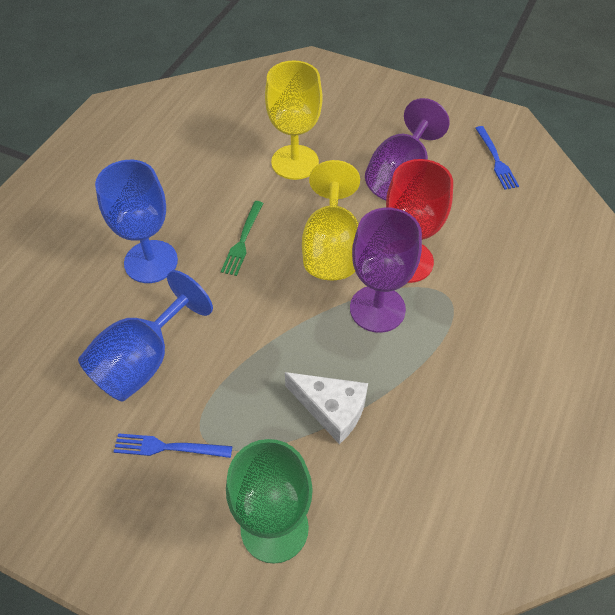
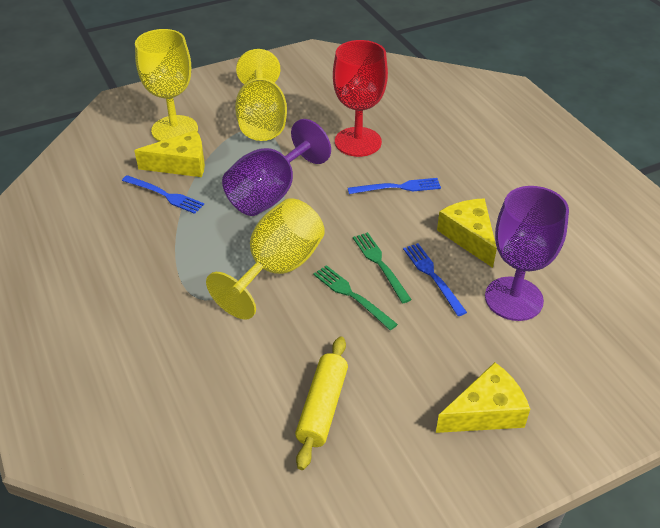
blue fork: [114,433,232,458] [476,126,519,190] = 2 -> [122,175,204,214] [348,178,441,194] [403,243,467,316] = 3
blue goblet: [78,270,213,402] [95,160,178,283] = 2 -> none = 0
green fork: [221,201,263,276] = 1 -> [313,265,398,330] [353,232,412,303] = 2
green goblet: [226,439,313,564] = 1 -> none = 0
white cheese: [285,372,368,444] = 1 -> none = 0
yellow cheese: none = 0 -> [134,130,205,177] [436,362,530,433] [437,199,497,268] = 3
yellow goblet: [265,60,323,180] [302,160,360,280] = 2 -> [135,29,198,142] [206,198,325,320] [235,49,287,141] = 3
yellow rolling pin: none = 0 -> [295,336,348,470] = 1

